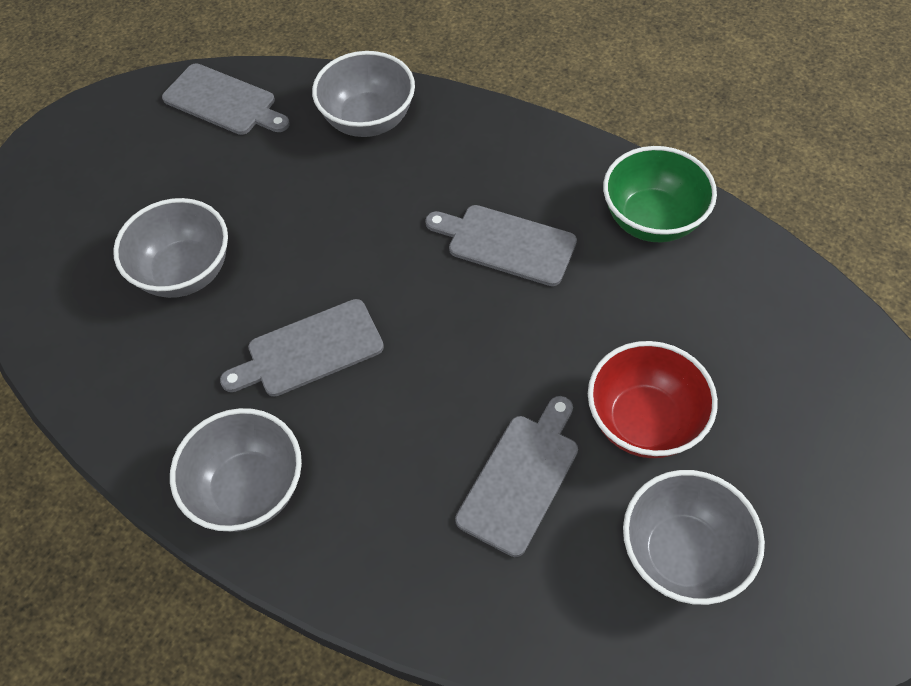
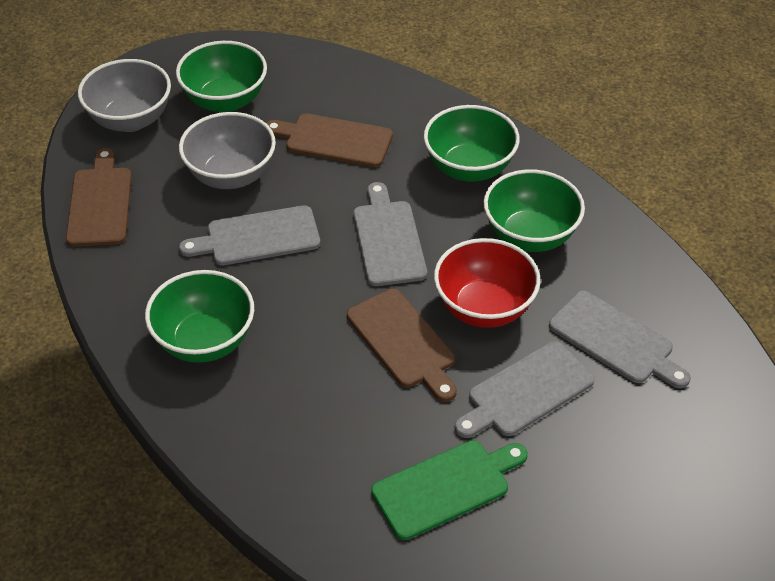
brown cutting board: none = 0 -> [66,148,132,247] [266,113,393,167] [347,289,457,402] = 3
green bowl: [603,146,717,242] = 1 -> [145,270,254,363] [176,41,267,113] [424,105,520,182] [483,169,585,252] = 4
green cutting board: none = 0 -> [371,440,528,540] = 1
grey bowl: [113,198,228,298] [170,408,302,532] [312,51,415,137] [623,470,765,605] = 4 -> [78,59,171,132] [179,112,276,189] = 2

